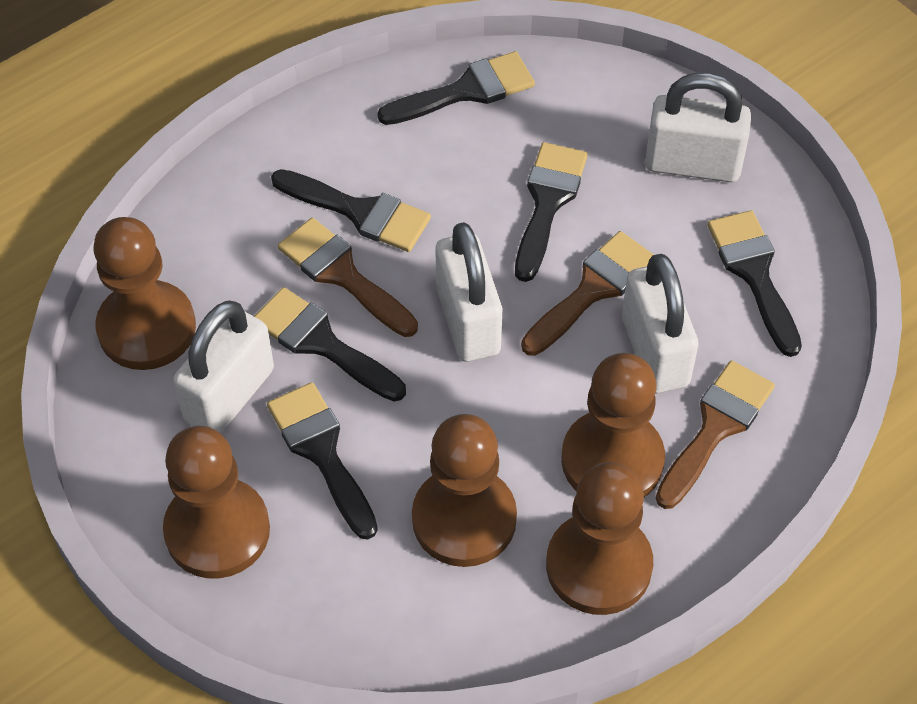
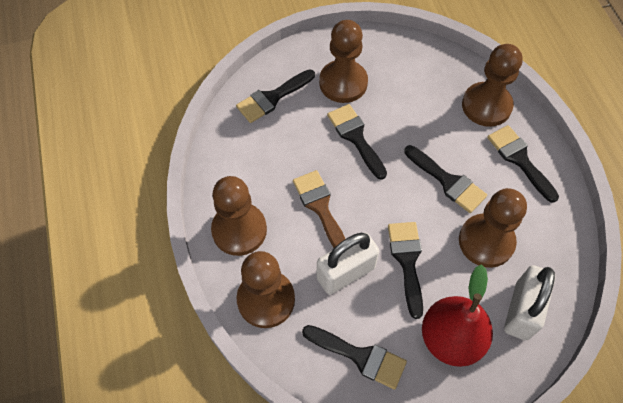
brown brush: [278,218,418,337] [521,231,654,356] [655,360,775,509] = 3 -> [293,170,345,248] = 1
red pear: none = 0 -> [422,264,493,367] = 1
white padlock: [173,300,274,434] [435,222,502,362] [622,254,698,393] [645,73,751,182] = 4 -> [316,233,379,295] [504,265,555,340] = 2

